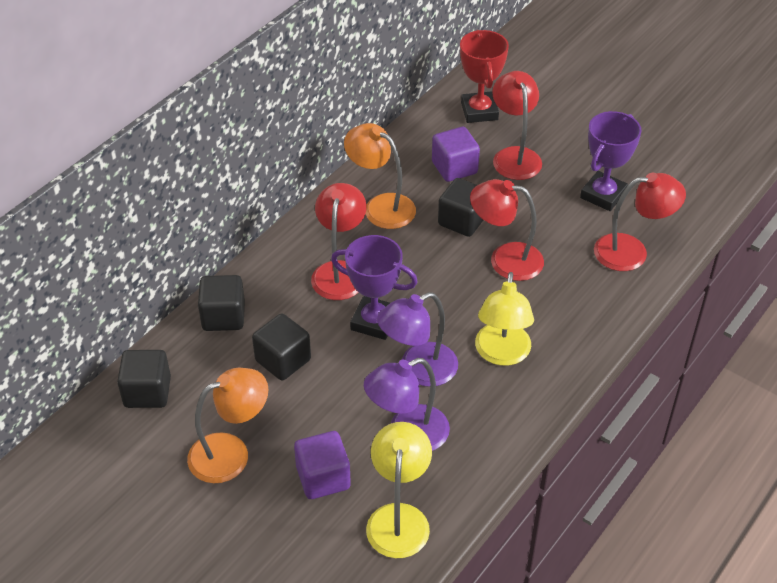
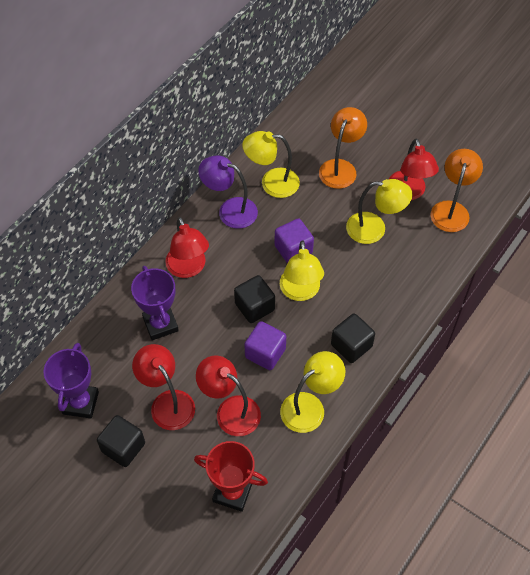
black cube: [117,350,171,408] [198,275,245,331] [252,314,311,381] [438,178,483,237] = 4 -> [97,415,145,467] [234,275,275,323] [331,313,375,363] = 3
purple lamp: [364,358,450,451] [377,292,458,387] = 2 -> [198,155,258,229] = 1
yellow lamp: [366,422,432,558] [475,272,534,366] = 2 -> [242,131,300,198] [280,240,324,301] [280,351,345,433] [346,179,412,244] = 4

